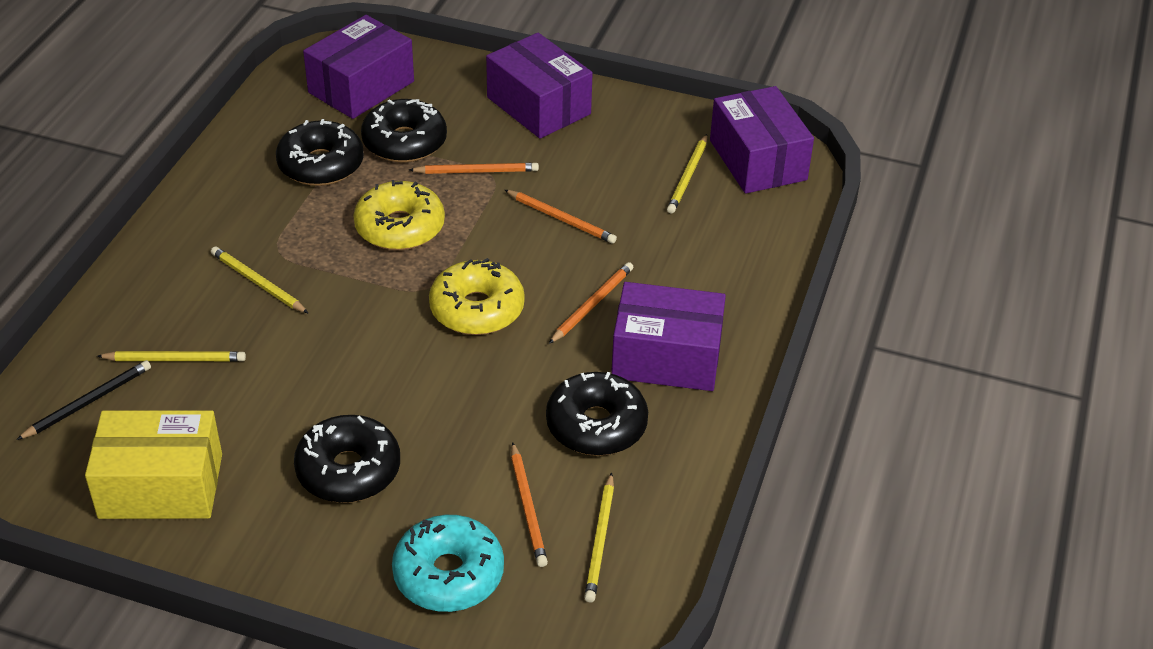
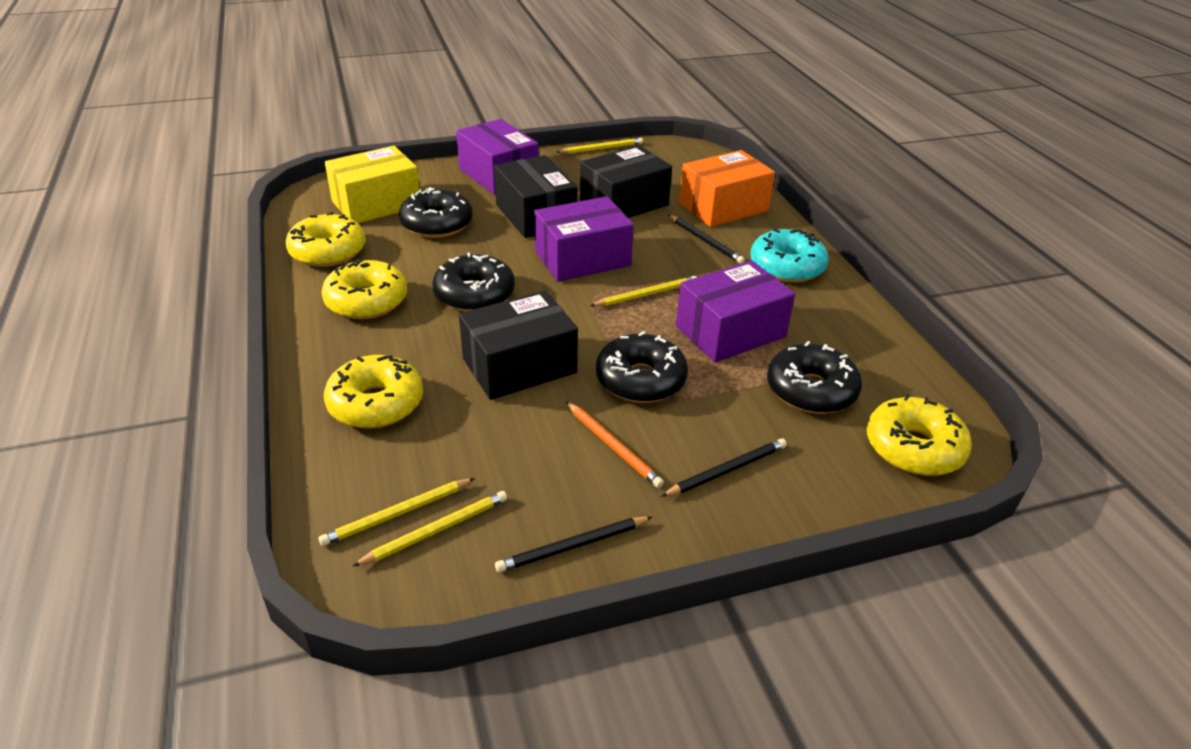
black box: none = 0 -> [459,290,578,400] [494,155,577,238] [580,145,672,218] = 3
black pencil: [16,360,151,440] = 1 -> [495,516,652,573] [661,438,787,497] [669,215,745,264] = 3
orange box: none = 0 -> [679,150,775,227] = 1
orange pencil: [409,163,539,174] [505,190,617,244] [511,442,548,567] [549,262,633,344] = 4 -> [566,401,664,488] = 1
purple box: [303,15,414,119] [486,33,593,138] [611,282,726,391] [710,86,814,194] = 4 -> [456,119,539,195] [534,196,634,282] [676,261,795,363] = 3
yellow donut: [353,180,445,250] [429,258,525,335] = 2 -> [286,212,366,267] [322,259,407,319] [324,355,423,429] [867,395,972,476] = 4

